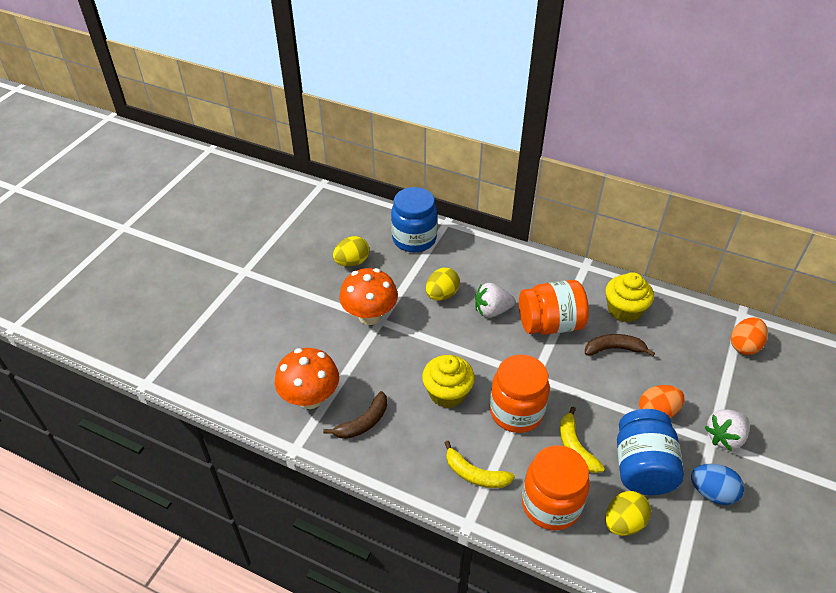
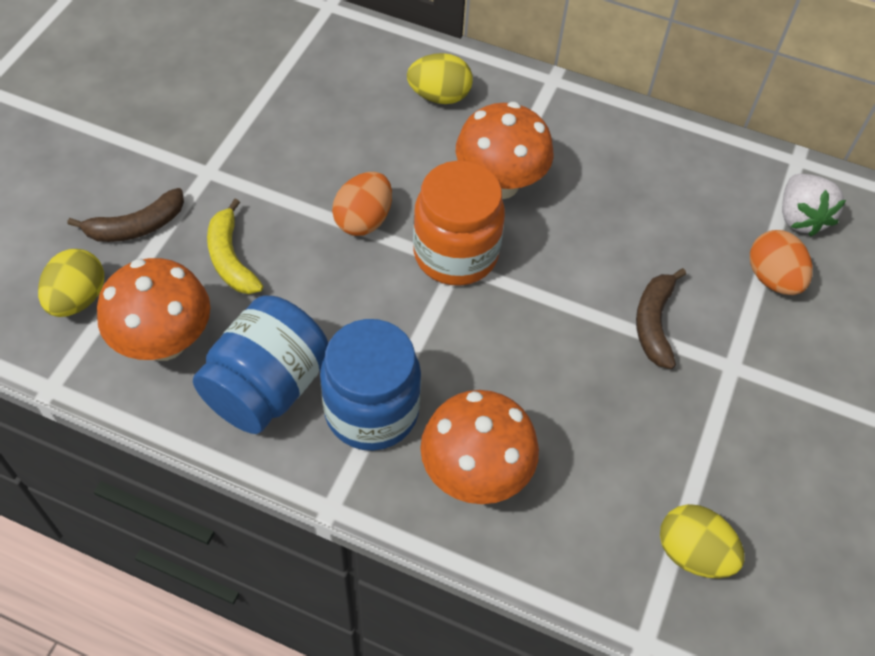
blue egg: [691,464,744,505] = 1 -> none = 0
orange jar: [490,354,550,433] [519,280,589,335] [522,445,590,530] = 3 -> [413,161,505,286] = 1
orange mushroom: [275,348,339,409] [339,268,398,325] = 2 -> [97,258,210,361] [420,390,539,504] [456,102,554,199] = 3
white strawberry: [475,283,515,318] [705,410,749,451] = 2 -> [782,174,846,237] = 1
yellow banana: [444,441,515,488] [560,406,605,473] = 2 -> [207,199,263,294] = 1
yellow cupcake: [422,355,475,408] [606,272,654,322] = 2 -> none = 0

